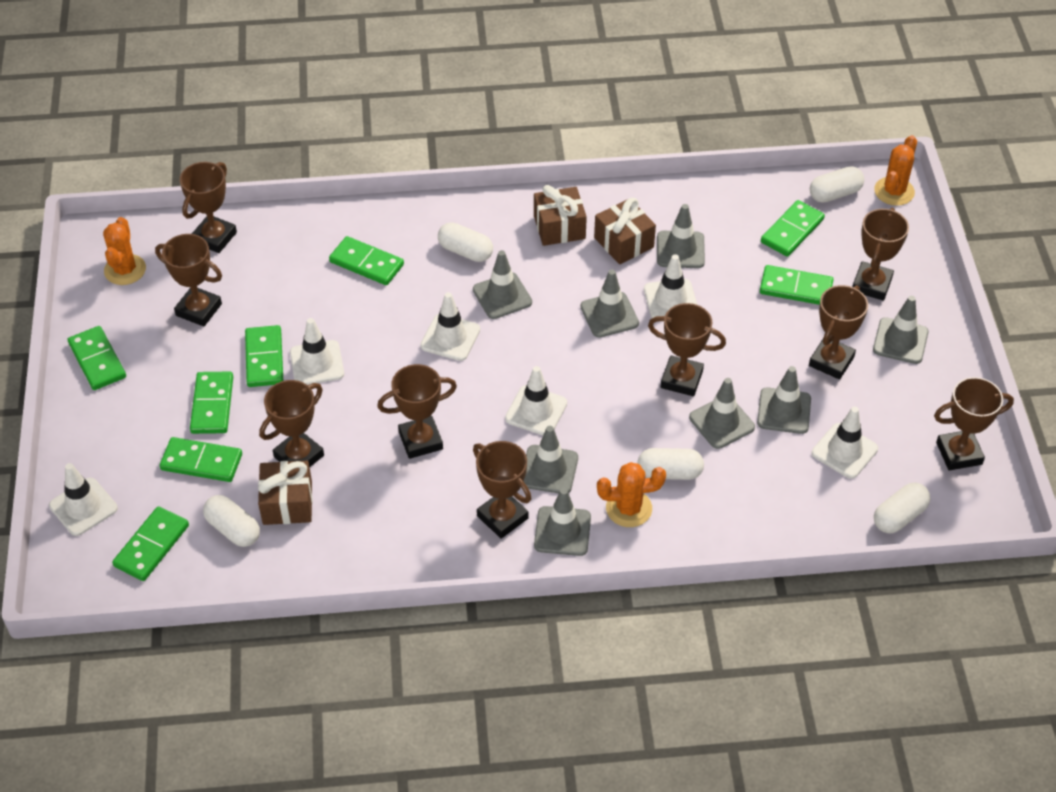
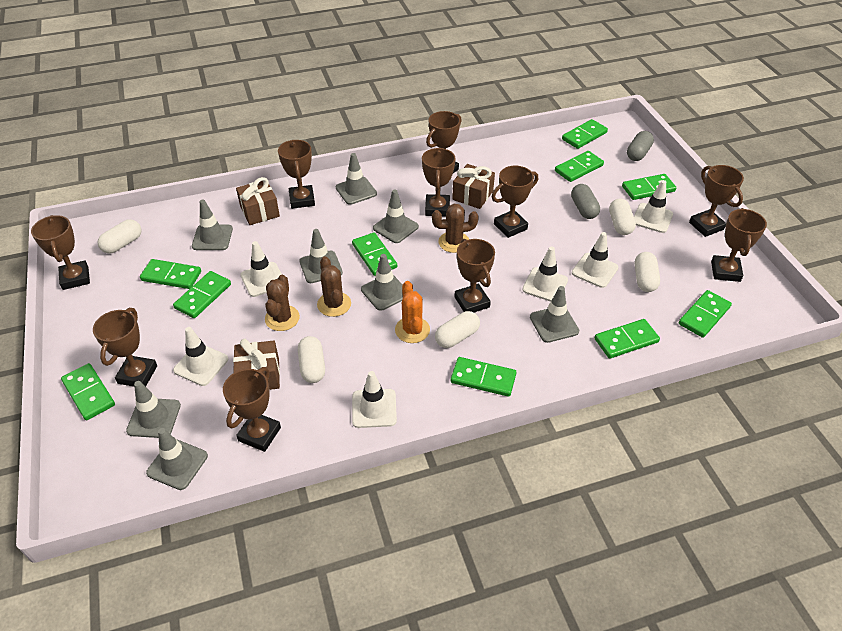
brown cactus: none = 0 -> [265,275,300,331] [317,256,351,317] [432,204,479,253] = 3
brown trophy: [155,234,222,326] [180,162,237,253] [259,380,324,467] [377,364,457,459] [473,441,532,539] [648,303,726,396] [809,285,868,380] [852,208,909,301] [934,377,1014,470] = 9 -> [31,215,90,290] [93,308,157,387] [223,367,281,452] [278,140,315,209] [422,148,456,216] [426,111,462,173] [454,239,495,312] [492,166,538,238] [689,165,744,237] [711,208,767,282] = 10
green domino: [68,326,126,390] [112,506,189,581] [160,437,242,482] [190,372,233,434] [245,325,283,387] [329,236,404,285] [760,265,834,305] [761,200,825,257] = 8 -> [61,363,115,420] [140,259,201,289] [173,271,231,318] [352,232,397,276] [450,357,517,397] [555,151,604,182] [562,119,608,149] [595,319,660,359] [622,174,676,200] [678,290,732,338] = 10
grey capsule: none = 0 -> [571,184,600,219] [627,131,654,161] = 2
orange cactus: [103,217,146,285] [597,462,666,527] [874,135,917,206] = 3 -> [395,281,430,343] = 1

